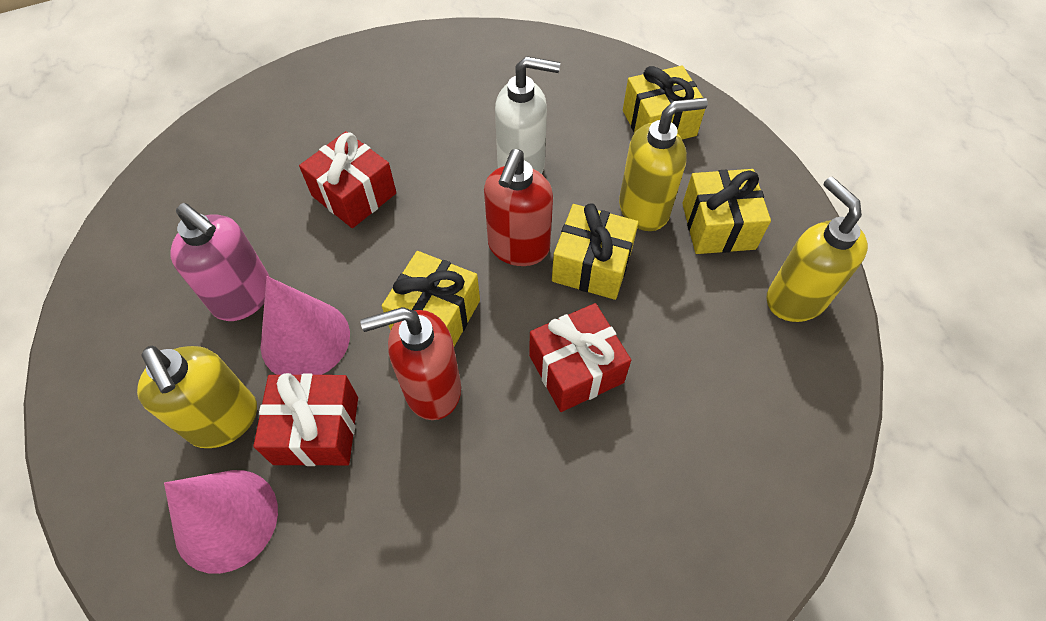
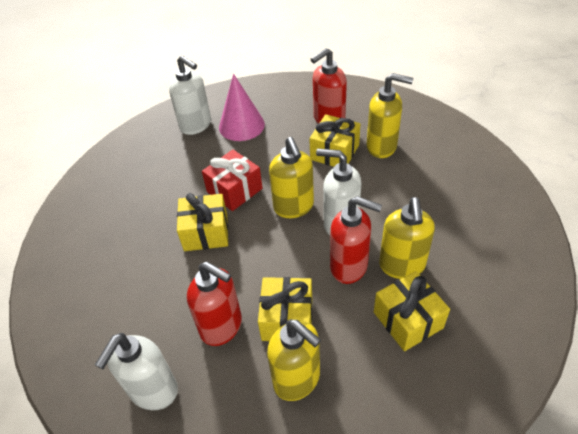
pink cone: [164,470,278,574] [260,276,350,375] = 2 -> [219,74,265,141] = 1
pink soap dispenser: [170,203,270,321] = 1 -> none = 0
red gift: [253,373,358,466] [299,131,396,228] [529,303,631,412] = 3 -> [202,150,263,211] = 1
red soap dispenser: [360,307,461,420] [484,149,553,266] = 2 -> [187,262,242,346] [311,48,347,124] [330,196,382,284] = 3
white soap dispenser: [495,56,560,174] = 1 -> [95,333,178,410] [169,55,211,135] [316,149,361,235] = 3
yellow soap dispenser: [137,346,257,448] [619,98,708,231] [767,177,868,322] = 3 -> [267,320,321,401] [269,137,314,218] [367,73,413,158] [379,197,435,279] = 4

